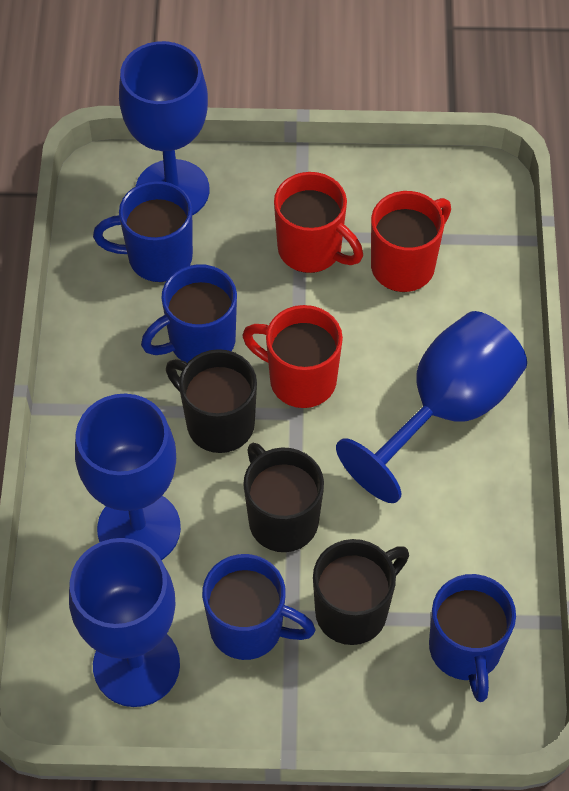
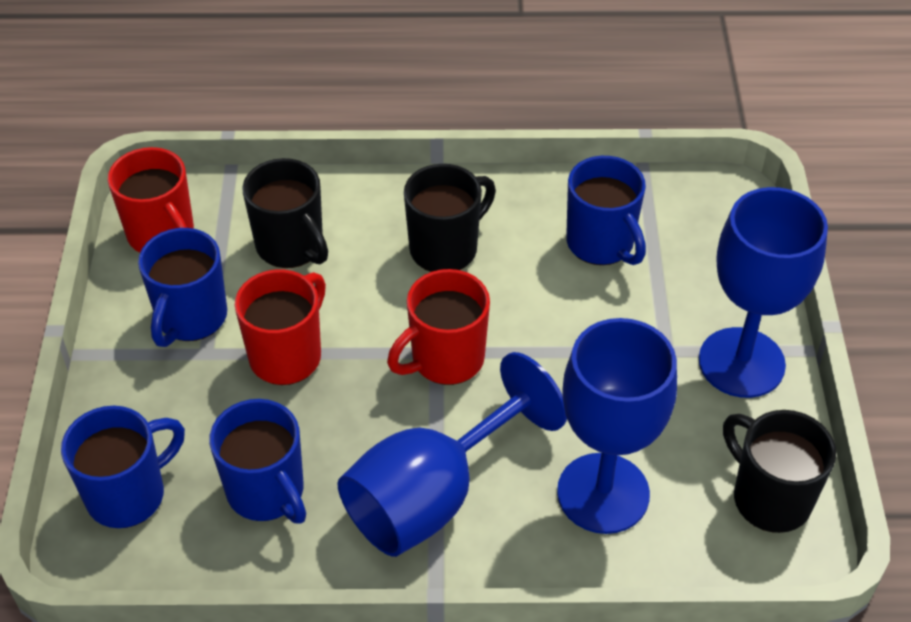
blue goblet: [69,538,180,707] [75,394,181,560] [119,41,209,216] [336,311,527,503] = 4 -> [337,352,567,557] [557,318,677,534] [699,187,828,398] = 3

